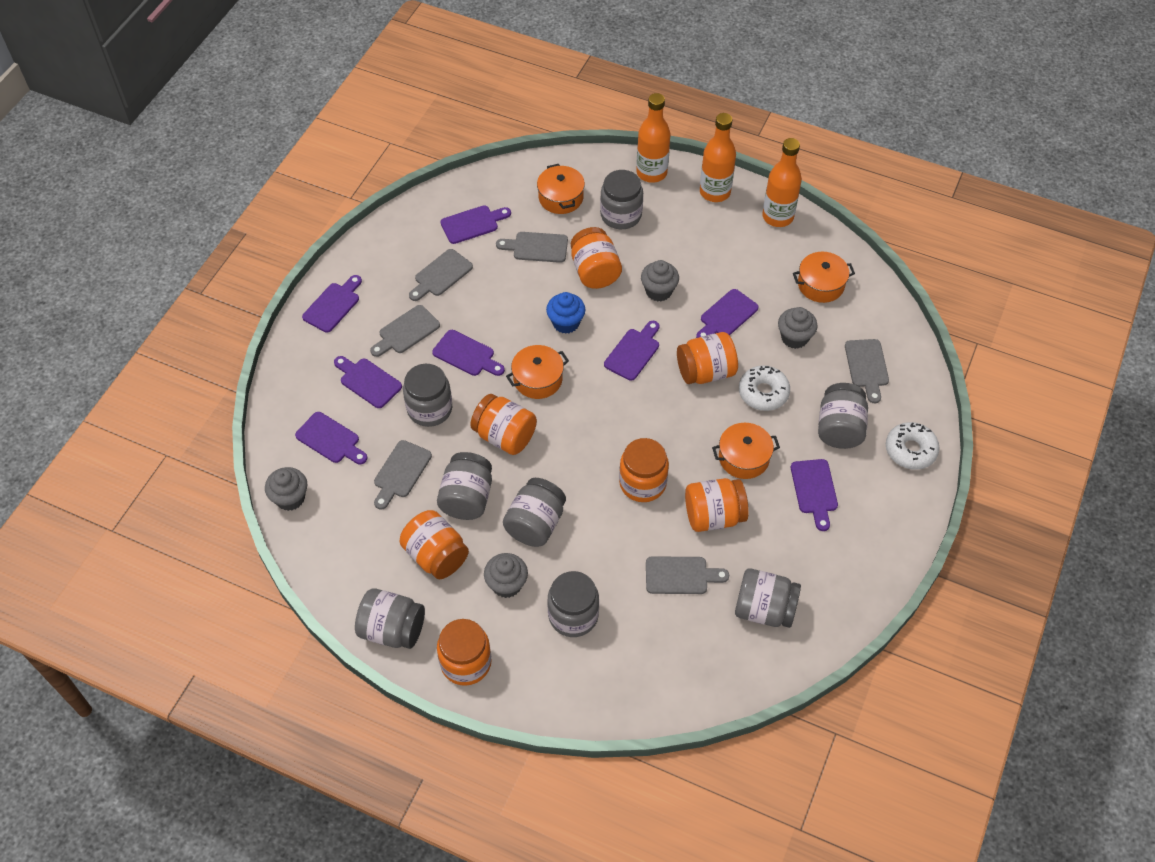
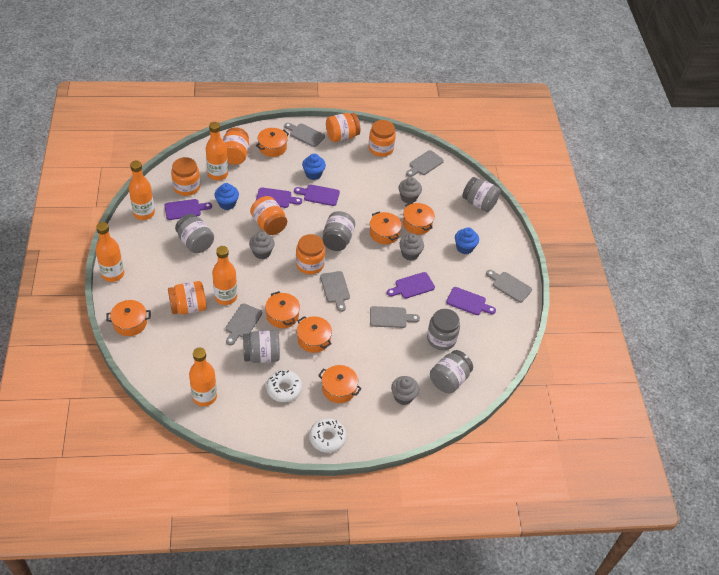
blue cupcake: [546,292,585,334] = 1 -> [215,183,239,210] [302,154,326,180] [455,227,479,254] = 3
grey jar: [355,588,425,649] [403,364,452,427] [437,452,492,520] [503,478,566,547] [548,571,599,637] [600,170,643,229] [735,568,801,628] [818,383,868,449] = 8 -> [175,214,214,253] [243,330,280,363] [322,211,355,251] [427,309,460,350] [430,350,473,393] [462,177,500,212] = 6
orange bottle: [636,93,670,183] [700,113,736,202] [762,138,802,227] = 3 -> [96,222,124,282] [129,161,155,220] [189,348,217,406] [206,122,228,180] [212,246,237,305] = 5
orange pot: [506,345,569,399] [537,164,585,214] [712,423,780,479] [793,252,855,303] = 4 -> [106,300,151,336] [256,128,289,157] [265,291,300,328] [297,316,332,353] [318,365,362,403] [370,212,402,244] [403,202,435,235] = 7
purple cutting board: [295,412,368,464] [302,275,362,333] [334,356,402,408] [432,330,505,376] [441,205,511,244] [604,321,660,381] [696,289,759,338] [791,459,838,531] = 8 -> [164,199,212,220] [256,187,302,208] [294,185,340,206] [387,272,435,298] [446,287,496,315] = 5

